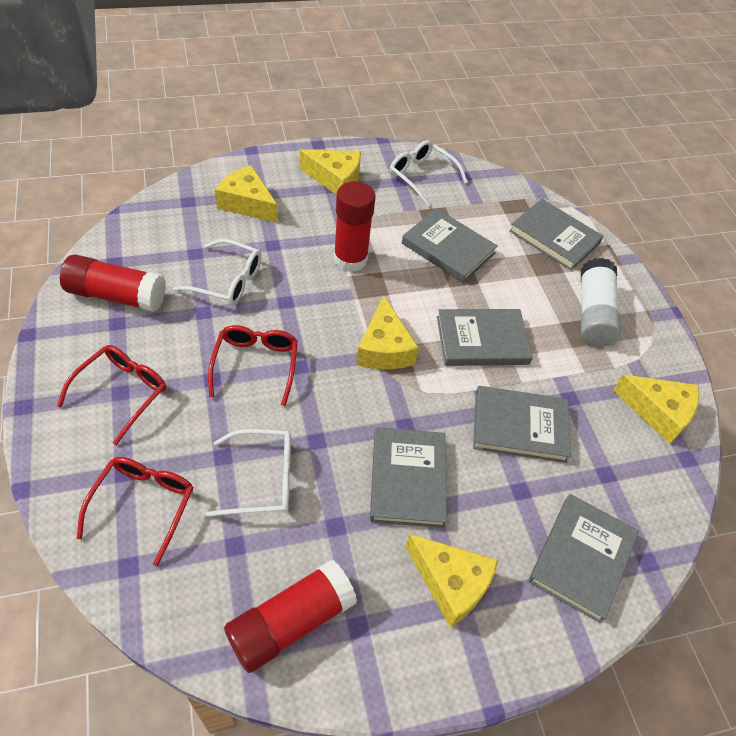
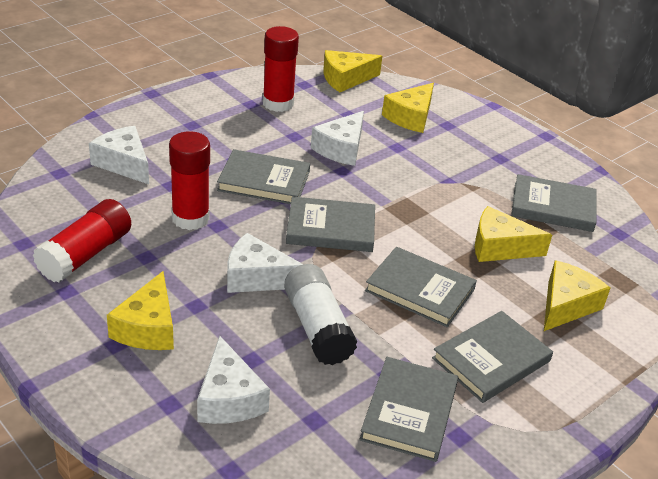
red glasses: [57,345,166,445] [77,457,194,566] [208,325,298,406] = 3 -> none = 0
white cheese: none = 0 -> [89,126,149,184] [197,336,270,424] [227,233,304,293] [311,111,364,166] = 4
white glasses: [173,239,262,305] [206,429,291,517] [390,140,468,207] = 3 -> none = 0

